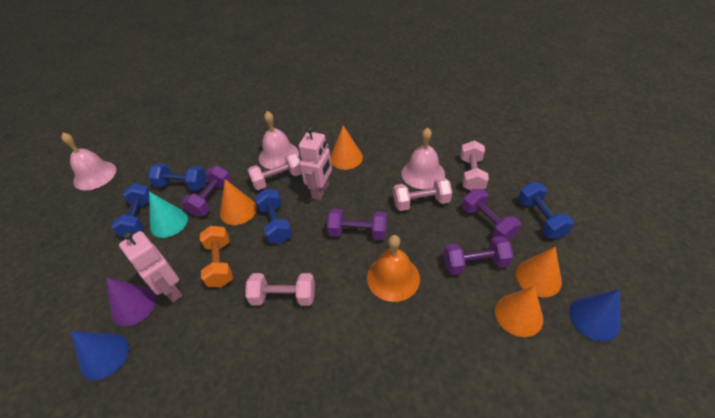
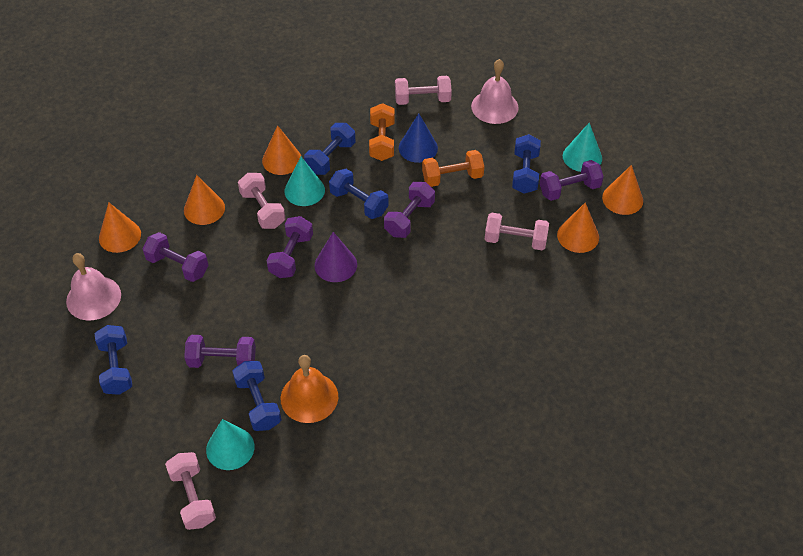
blue cone: [71,331,129,380] [569,289,621,341] = 2 -> [399,113,438,163] = 1
blue dumbbell: [111,183,150,237] [148,163,206,191] [255,189,292,243] [518,182,574,239] = 4 -> [95,325,132,395] [232,361,281,431] [304,123,356,175] [329,169,389,219] [512,134,541,194] = 5
orange cone: [220,179,257,225] [330,125,363,170] [495,286,543,337] [516,247,562,297] = 4 -> [99,202,141,253] [184,175,225,225] [262,125,301,175] [557,203,599,253] [602,165,643,215] = 5
orange dumbbell: [200,226,233,287] = 1 -> [369,103,395,161] [422,150,484,187] = 2
pink bell: [61,133,116,190] [259,111,299,169] [402,127,445,189] = 3 -> [66,253,121,320] [471,59,519,124] = 2
pink robot: [119,231,183,302] [299,127,332,200] = 2 -> none = 0
purple dumbbell: [182,166,232,217] [327,209,387,240] [443,236,513,275] [462,189,521,241] = 4 -> [142,232,208,282] [184,335,256,368] [266,216,313,278] [384,182,435,238] [540,160,604,201] = 5
turquoise cone: [149,192,188,238] = 1 -> [206,419,254,470] [284,157,325,206] [563,123,602,172] = 3

